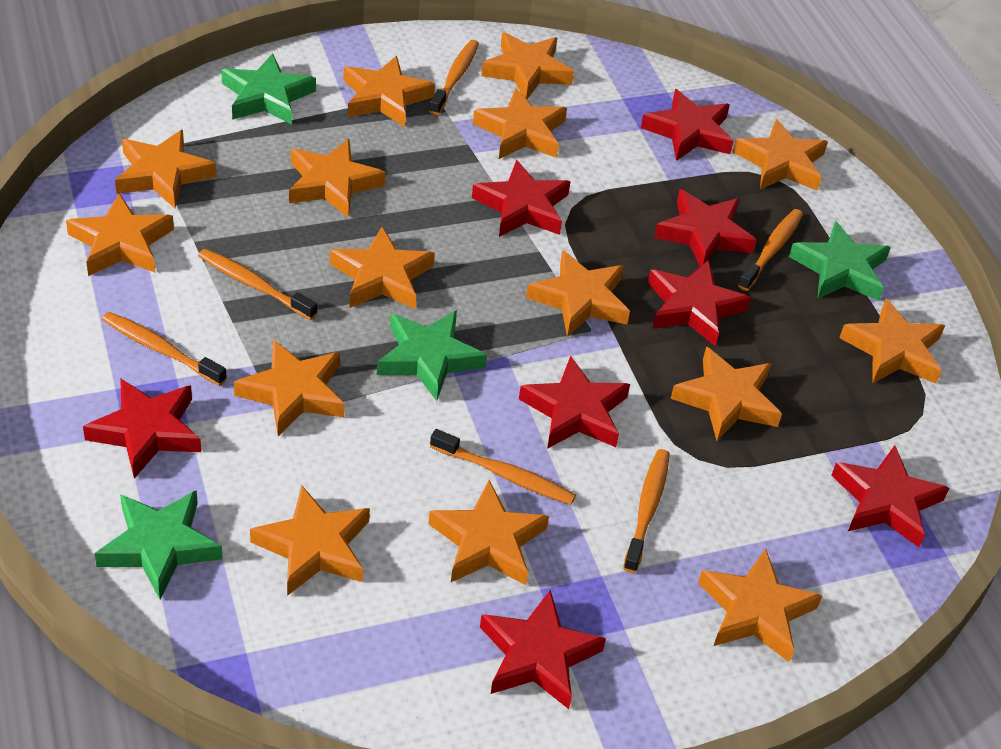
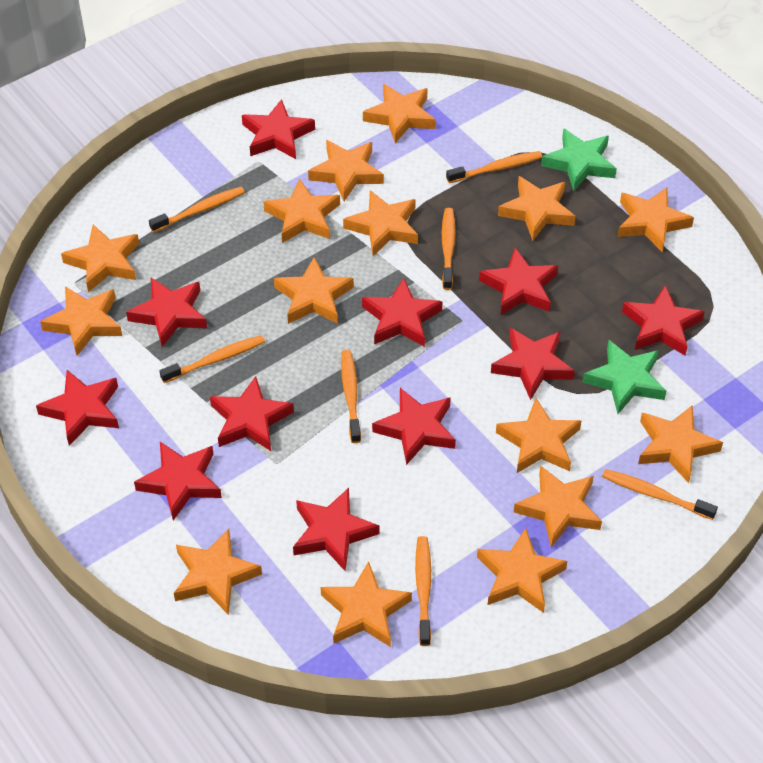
green star: [95,490,223,599] [221,53,316,125] [377,310,487,401] [789,221,891,301] = 4 -> [541,128,617,191] [583,340,666,414] = 2
orange toothbrush: [102,312,227,386] [198,249,318,320] [429,40,479,115] [430,429,576,505] [623,449,670,573] [738,209,803,291] = 6 -> [149,187,245,233] [159,335,265,383] [341,350,361,443] [415,536,431,646] [442,208,455,290] [446,151,542,183] [602,469,718,520] = 7
red star: [83,378,201,479] [472,160,571,237] [480,590,606,709] [519,356,630,449] [641,89,733,161] [648,260,751,346] [654,189,757,267] [831,445,949,547] = 8 -> [36,370,119,446] [126,278,207,347] [134,442,222,520] [210,376,294,451] [242,99,315,159] [293,488,379,571] [362,278,442,347] [372,388,456,465] [479,248,558,315] [491,328,575,400] [622,285,705,355] = 11

